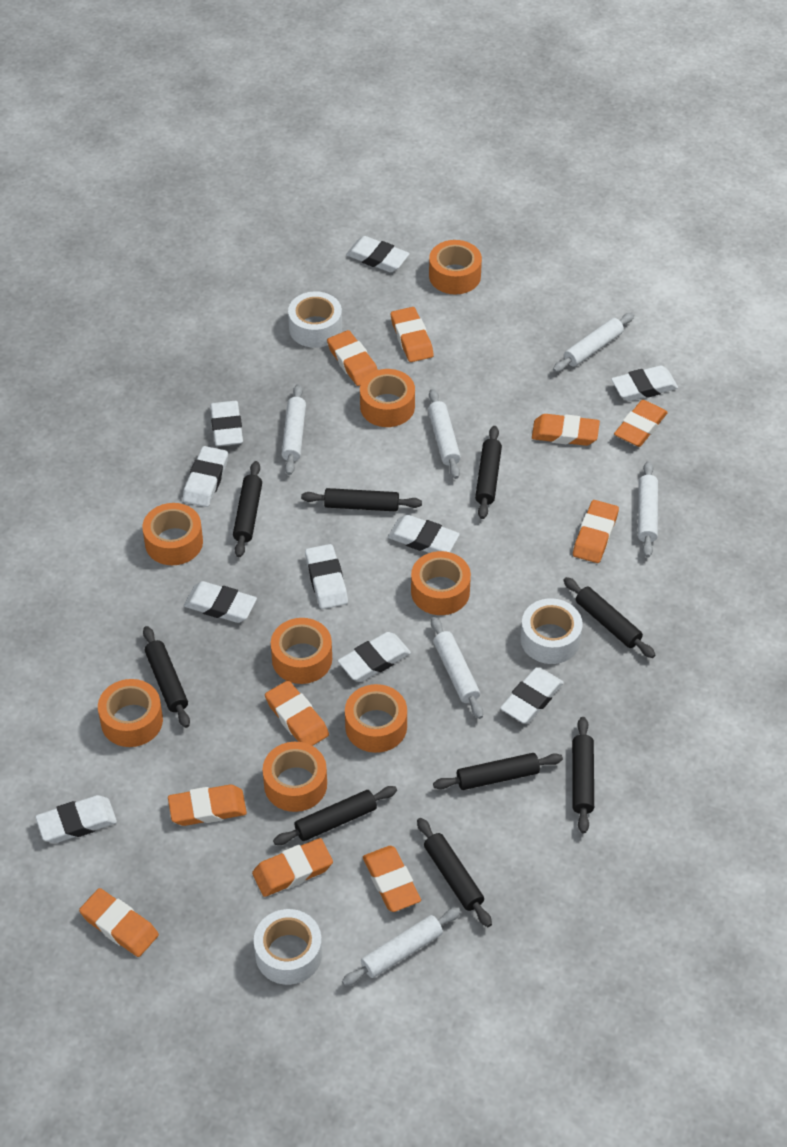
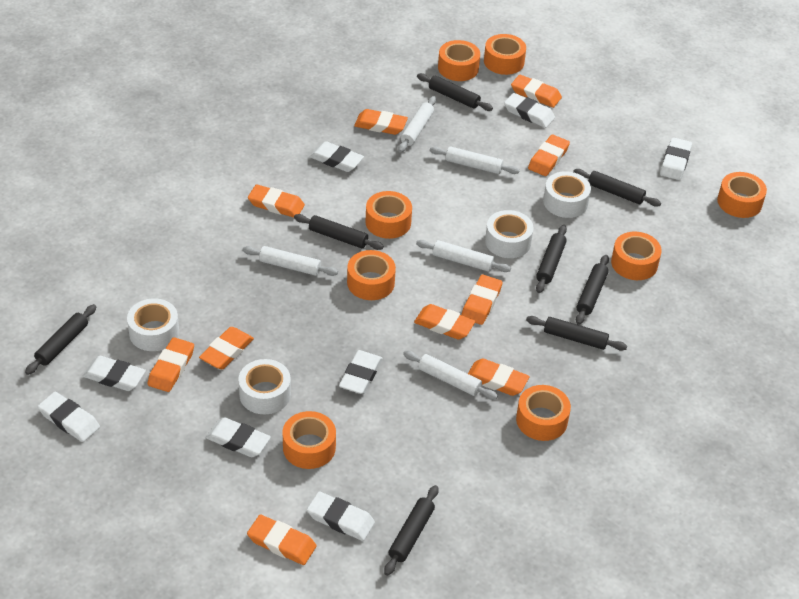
black rolling pin: [143,626,190,728] [233,461,262,557] [273,786,397,845] [301,488,422,512] [417,818,492,927] [433,753,563,790] [475,426,502,519] [563,577,656,658] [572,717,594,833] = 9 -> [25,304,96,375] [294,214,384,250] [384,485,439,576] [417,73,493,111] [526,316,627,351] [536,225,567,293] [573,169,661,207] [576,255,609,325] = 8
white eraser: [35,795,117,843] [183,446,228,507] [184,581,257,623] [210,401,243,446] [305,544,348,609] [338,632,411,682] [346,236,410,273] [388,515,460,553] [500,667,564,724] [611,365,678,401] = 10 -> [38,392,100,442] [83,356,146,391] [206,417,271,457] [307,491,375,541] [310,141,364,172] [339,350,383,394] [504,93,555,128] [660,137,692,180] = 8
white rolling pin: [282,384,306,475] [342,908,461,986] [428,389,461,479] [431,617,483,719] [553,313,634,372] [638,461,658,558] = 6 -> [243,246,338,276] [398,96,436,153] [403,351,498,400] [416,240,511,272] [430,146,520,174] = 5
white tape: [254,909,322,985] [288,291,342,348] [520,598,583,664] = 3 -> [127,298,179,351] [238,359,291,414] [485,210,534,258] [543,171,591,218] = 4

